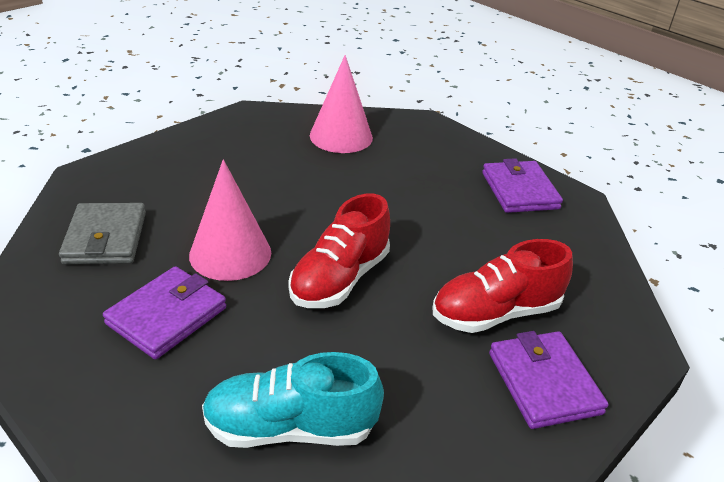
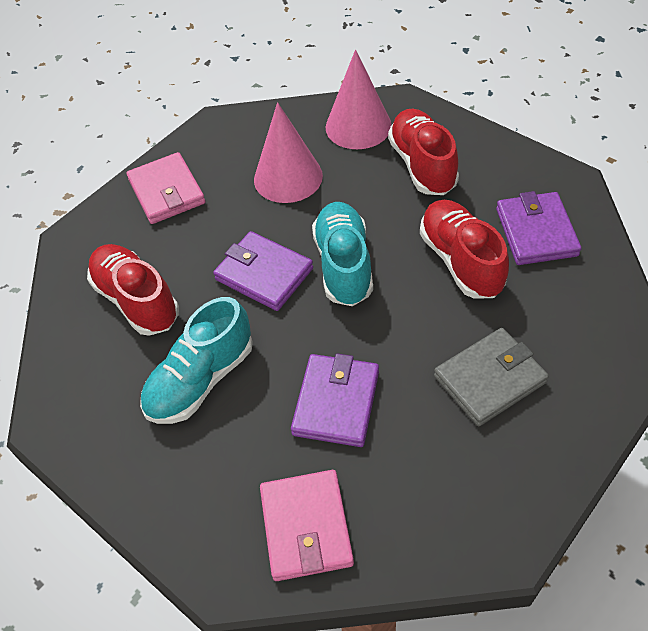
pink wallet: none = 0 -> [126,152,205,224] [260,470,354,581] = 2
red shoe: [288,194,390,308] [433,239,573,333] = 2 -> [87,244,179,336] [388,109,459,195] [420,200,509,298] = 3
turquoise shoe: [202,352,384,448] = 1 -> [140,297,253,424] [312,202,373,306] = 2

